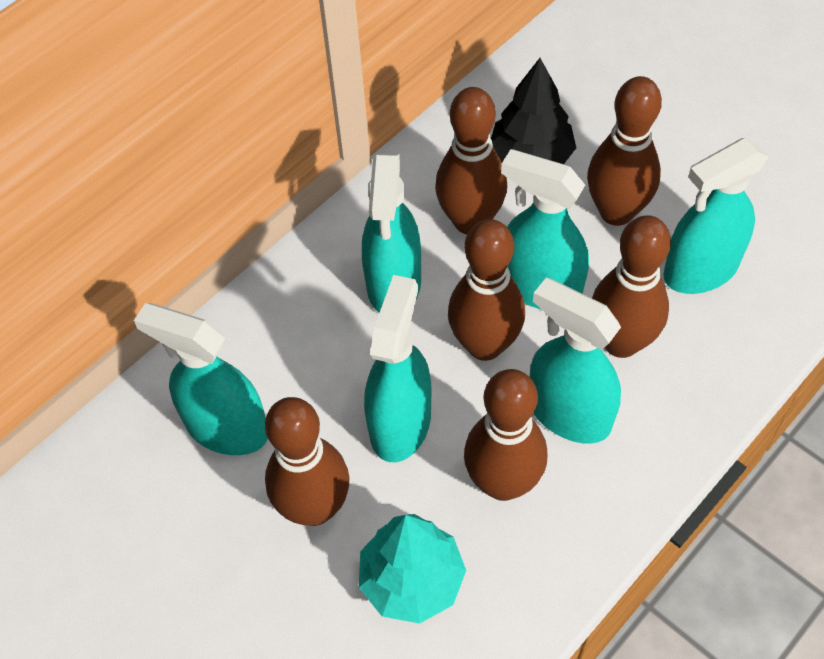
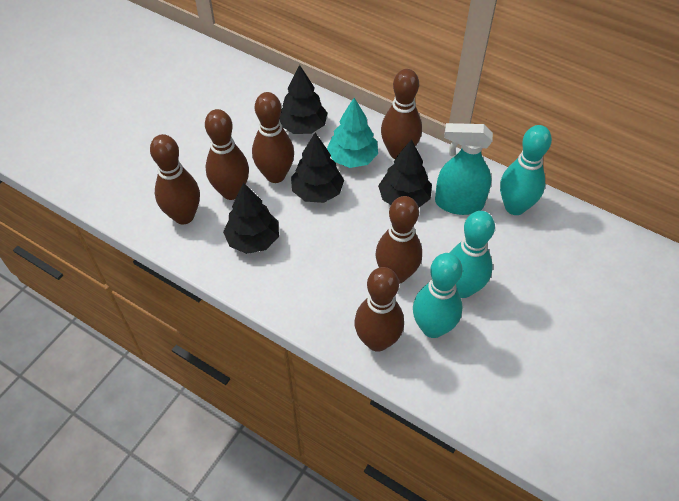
black tree: [491,58,576,164] = 1 -> [223,182,279,254] [279,65,328,134] [291,133,344,203] [378,139,432,208] = 4
turquoise bowling pin: none = 0 -> [413,253,462,338] [450,211,495,298] [500,125,552,215] = 3
turquoise spray bottle: [134,303,268,455] [362,153,421,313] [364,275,431,462] [501,149,589,309] [530,278,621,444] [663,138,769,294] = 6 -> [435,123,493,215] = 1

